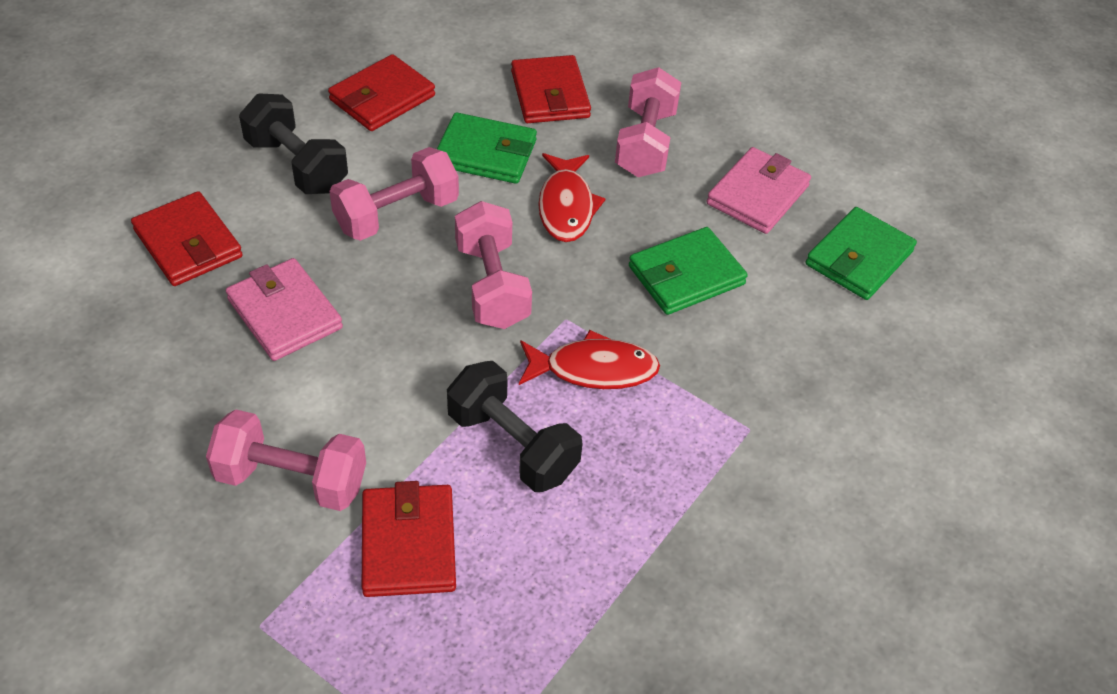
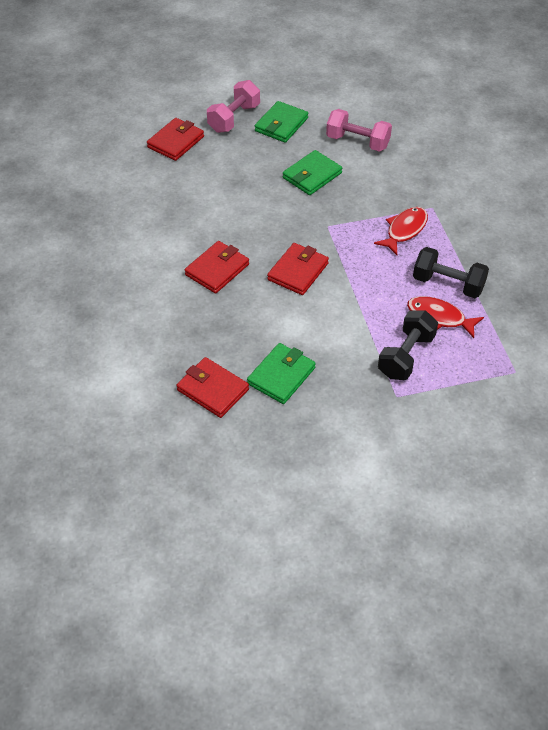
pink dumbbell: [206,409,366,511] [329,147,459,241] [455,201,532,329] [615,67,681,177] = 4 -> [207,80,260,133] [326,109,392,152] = 2
pink wallet: [226,258,343,361] [707,147,811,234] = 2 -> none = 0

